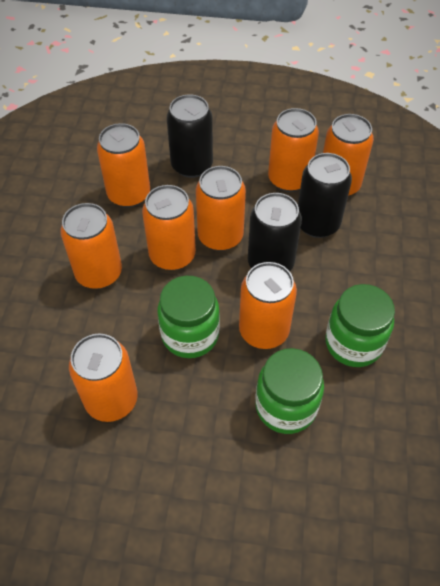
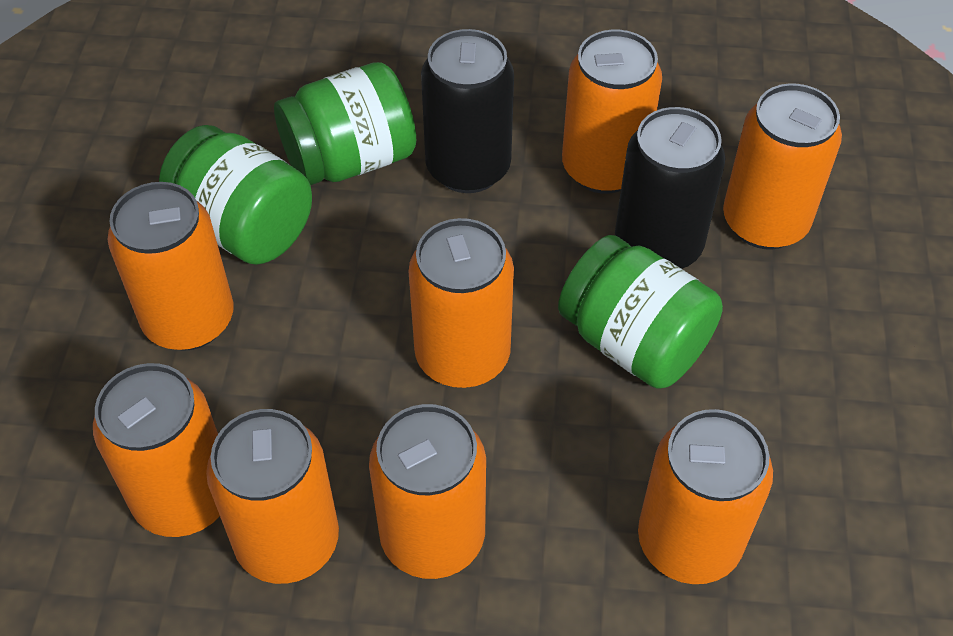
black can: [167,94,213,178] [248,193,302,271] [298,153,352,238] = 3 -> [421,29,514,193] [615,107,725,269] = 2

